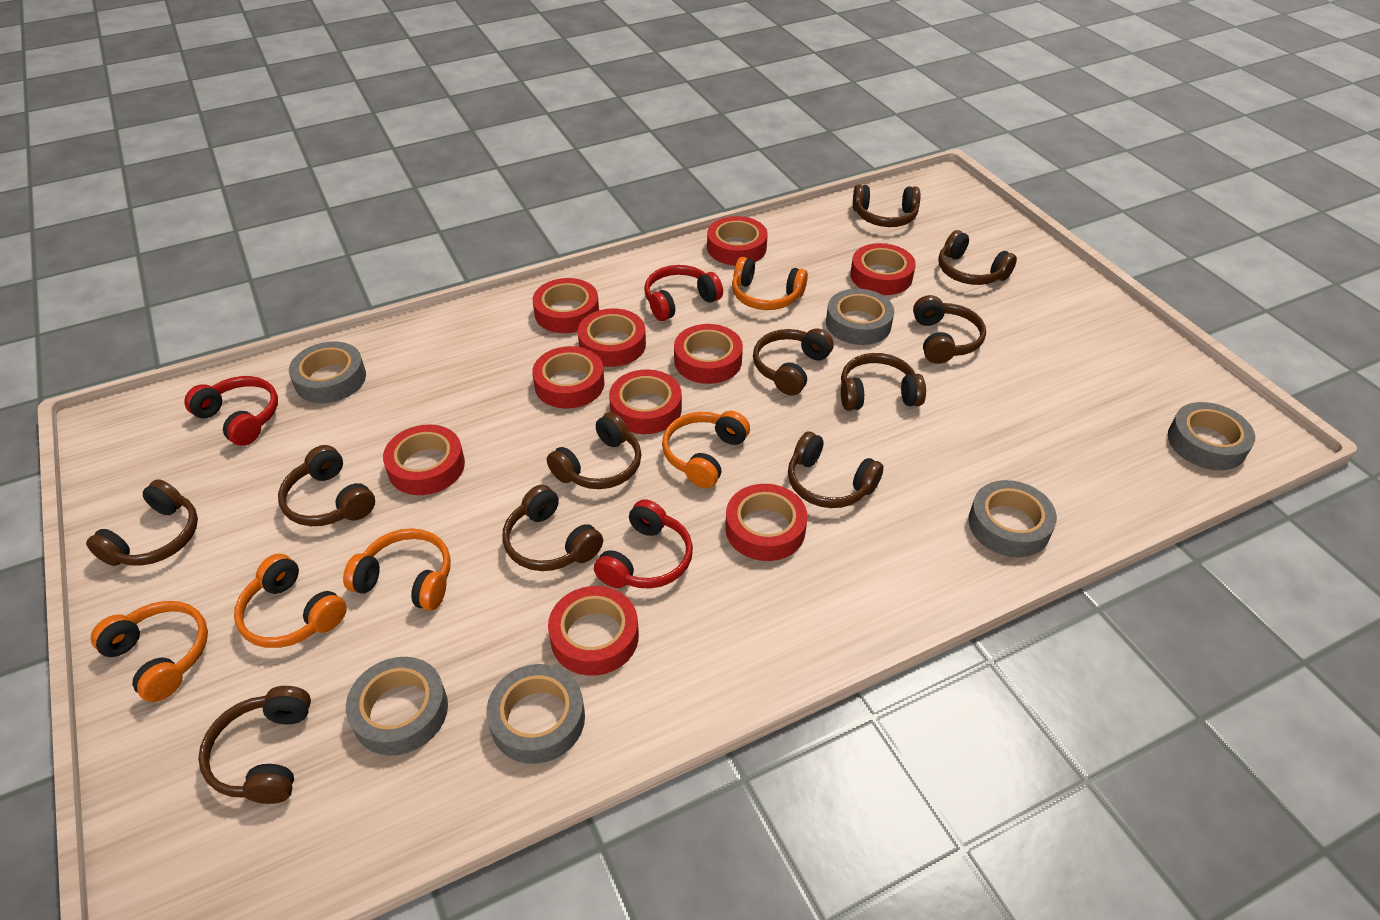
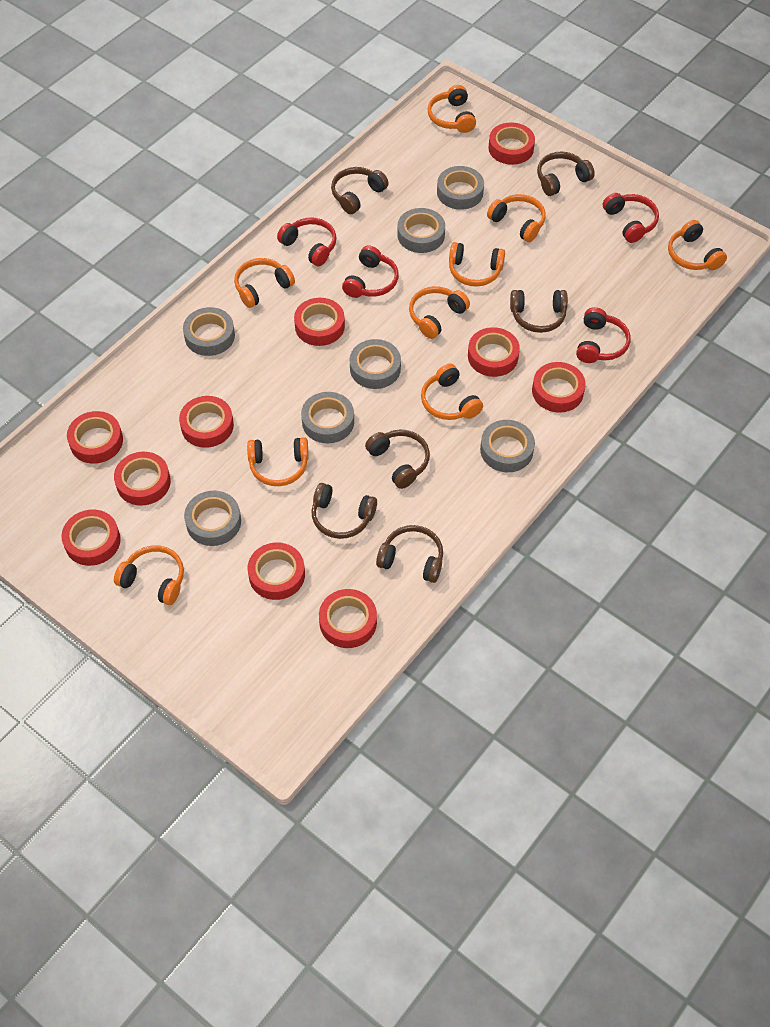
brown headphones: [86,479,198,566] [198,686,311,804] [278,445,375,526] [502,485,603,571] [547,412,642,489] [753,329,834,396] [788,432,884,508] [841,353,926,411] [853,185,920,227] [913,295,986,364] [938,230,1017,285] = 11 -> [312,483,377,539] [331,167,389,214] [365,430,430,489] [376,525,443,583] [510,290,568,333] [537,152,595,196] = 6
grey tape: [289,341,366,403] [346,657,448,756] [487,664,585,764] [826,289,894,345] [969,480,1057,557] [1168,402,1255,470] = 6 -> [183,307,235,356] [184,491,241,546] [301,392,354,443] [350,339,401,389] [397,208,445,253] [437,166,484,210] [480,420,535,472] = 7
orange headphones: [91,601,208,702] [234,554,347,648] [343,528,451,611] [662,411,750,488] [732,257,808,310] = 5 -> [114,545,184,605] [234,258,295,308] [247,437,309,486] [409,286,470,339] [421,364,483,420] [427,85,476,133] [449,242,505,287] [487,194,546,242] [668,220,727,270] = 9
red headphones: [184,376,278,446] [594,499,693,589] [644,265,723,321] = 3 -> [277,217,336,266] [342,246,399,298] [576,307,631,363] [603,193,659,243] = 4

